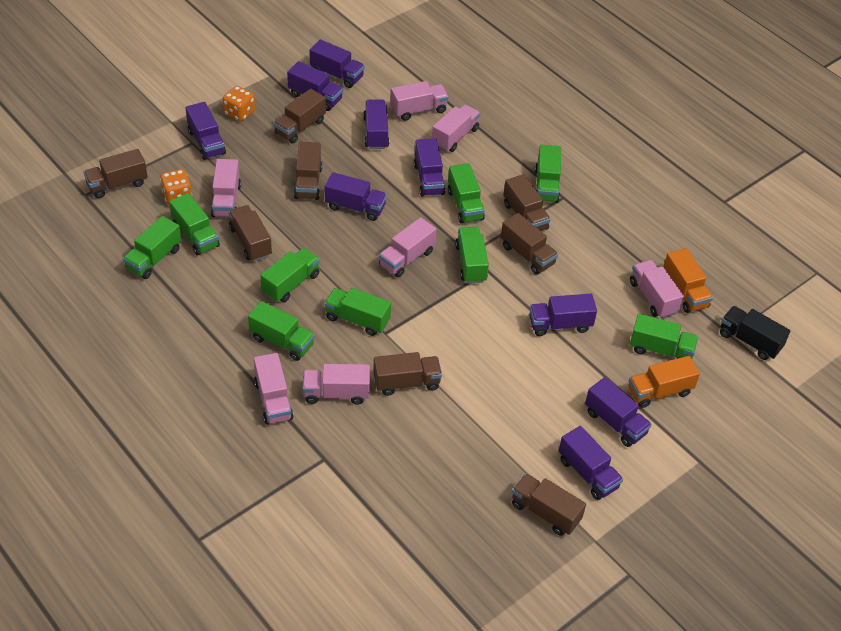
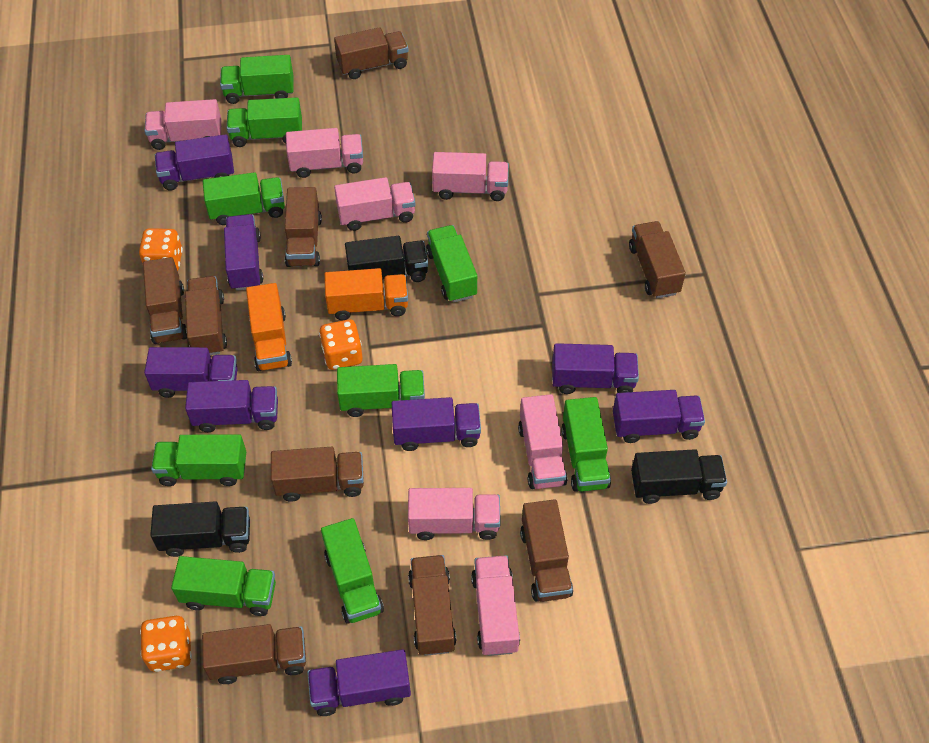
black truck: [720,306,790,360] = 1 -> [150,501,250,557] [345,236,428,282] [631,449,727,504] = 3
brown truck: [83,149,148,198] [229,205,272,261] [274,89,326,144] [294,142,322,200] [373,352,442,396] [501,213,558,275] [503,174,550,231] [512,473,586,536] = 8 -> [143,257,187,344] [185,276,227,355] [202,624,306,684] [271,447,364,502] [285,187,322,267] [334,27,409,79] [408,555,457,656] [520,499,573,602] [629,221,686,298] = 9
orange dice: [160,169,192,206] [223,86,255,122] = 2 -> [139,228,183,271] [140,616,192,672] [319,319,363,370] = 3
purple truck: [185,102,226,160] [287,61,343,111] [309,39,365,88] [325,172,387,221] [363,100,389,149] [414,138,446,197] [529,294,597,336] [559,426,623,500] [585,377,652,447] = 9 -> [144,347,238,398] [155,134,234,191] [185,380,278,432] [224,214,263,291] [307,649,411,716] [392,397,481,451] [552,343,639,394] [613,390,705,443] = 8

